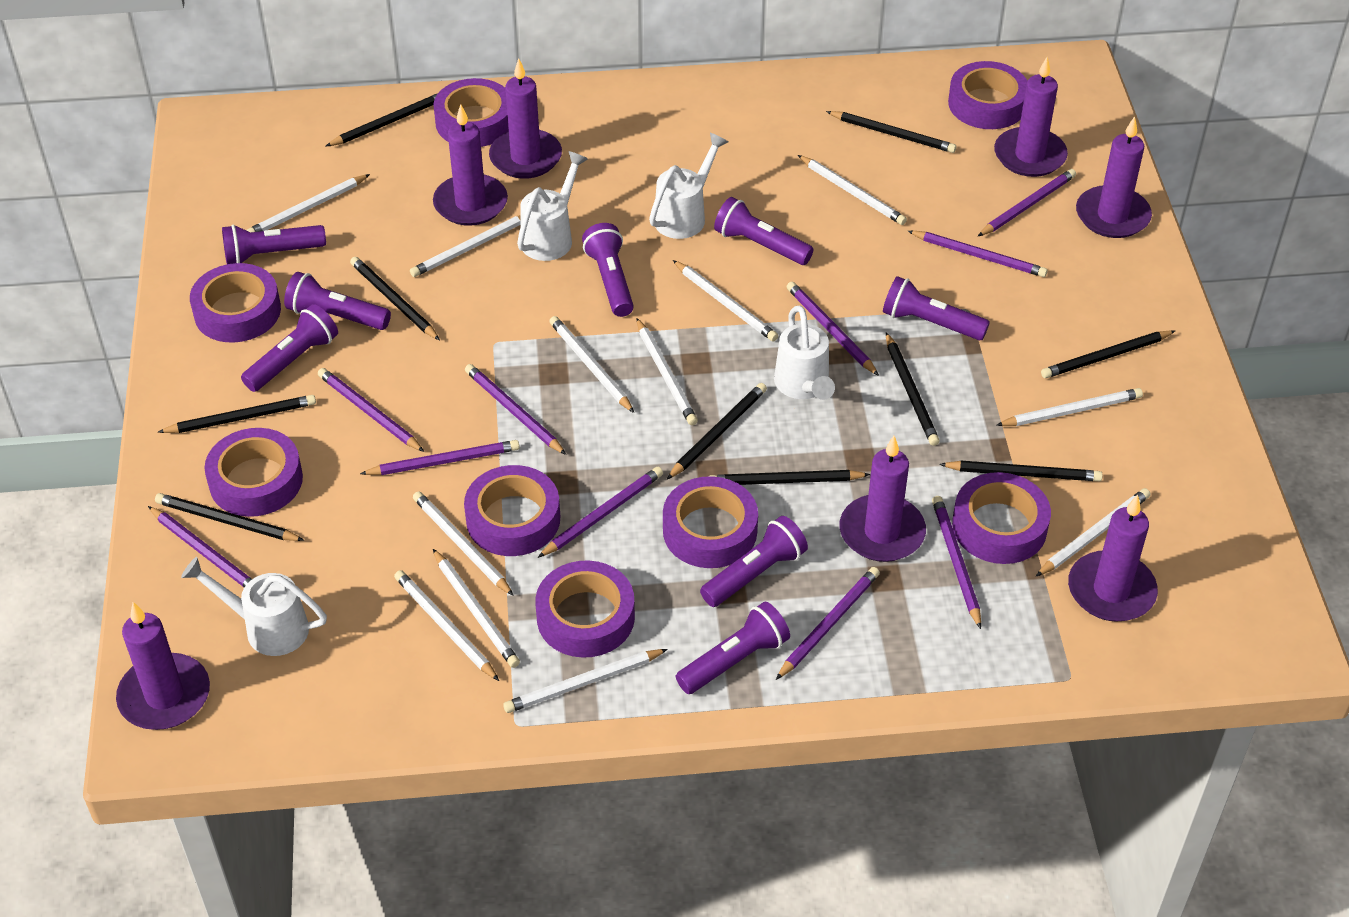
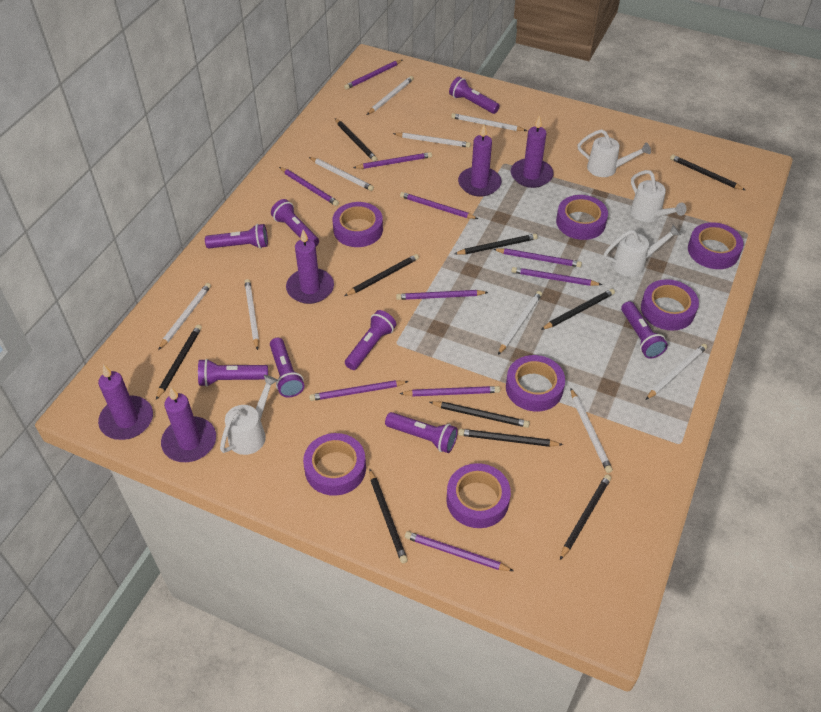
purple candle: [116,602,210,730] [433,104,508,226] [489,58,562,179] [839,436,926,562] [994,57,1068,177] [1068,494,1158,622] [1076,116,1152,238] = 7 -> [98,364,153,440] [161,387,216,462] [286,230,334,304] [458,125,501,197] [511,115,554,188] = 5
purple tape: [190,263,281,342] [204,428,303,517] [433,78,509,147] [464,465,560,556] [535,560,635,658] [663,476,758,568] [948,61,1027,129] [952,472,1051,564] = 8 -> [303,433,366,496] [333,202,383,247] [447,463,511,528] [506,355,565,412] [556,195,608,240] [641,279,699,331] [688,222,744,269] = 7
white pencil: [246,174,370,232] [394,570,499,681] [410,215,520,277] [413,491,514,596] [433,549,520,668] [503,649,668,713] [550,316,634,413] [637,318,698,425] [673,260,778,342] [798,155,907,225] [996,388,1143,426] [1036,488,1150,576] = 12 -> [158,283,211,350] [244,279,259,350] [309,157,374,191] [367,76,413,115] [393,132,471,148] [451,113,527,131] [498,291,542,355] [570,388,613,473] [646,344,707,400] = 9

